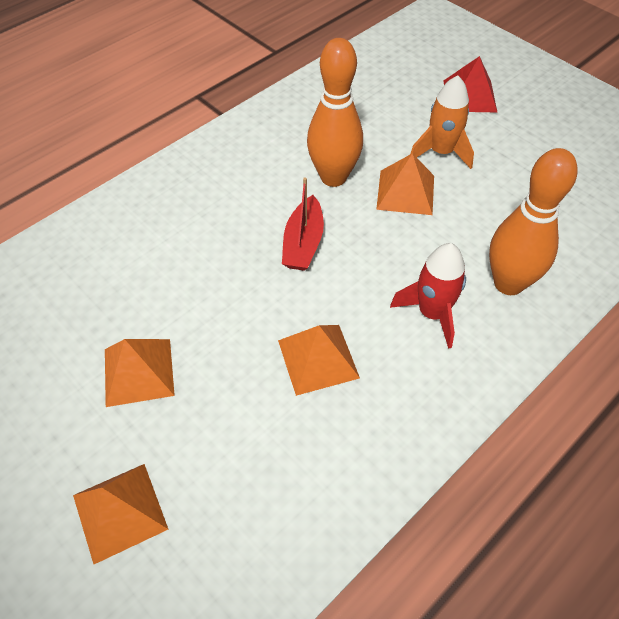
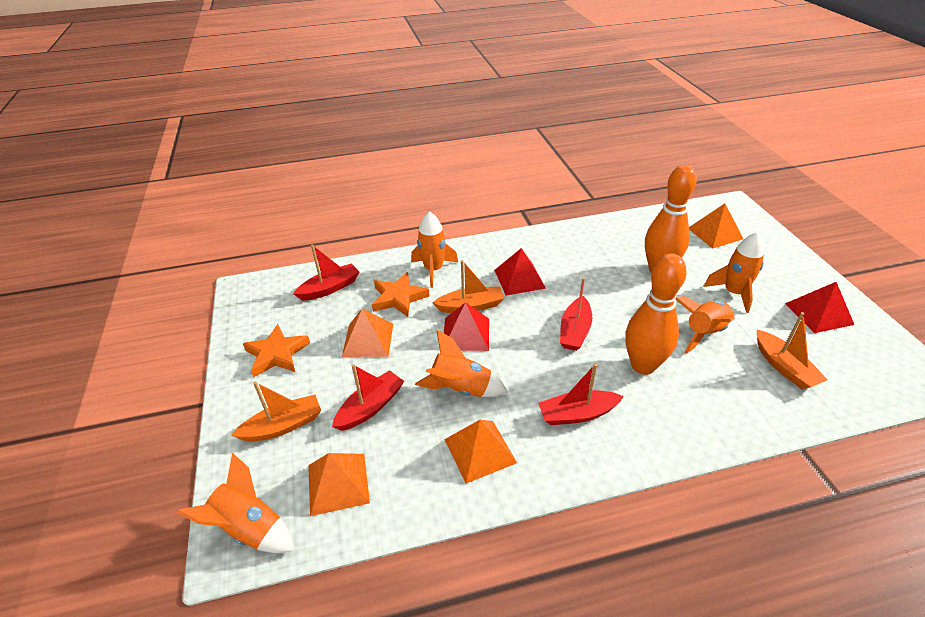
orange boat: none = 0 -> [232,382,321,442] [433,260,504,313] [757,312,828,389] = 3
orange rocket: [411,75,474,169] = 1 -> [177,453,294,553] [411,211,458,288] [415,330,508,397] [675,296,735,354] [703,232,764,313] = 5
orange star: none = 0 -> [243,324,310,377] [372,272,430,317] = 2
red boat: [282,177,324,271] = 1 -> [293,245,359,301] [332,364,404,431] [538,364,624,425] [560,278,592,351] = 4
red pyramid: [444,56,497,112] = 1 -> [444,302,489,351] [494,248,546,296] [785,282,854,333] = 3
red rocket: [390,243,466,349] = 1 -> none = 0

